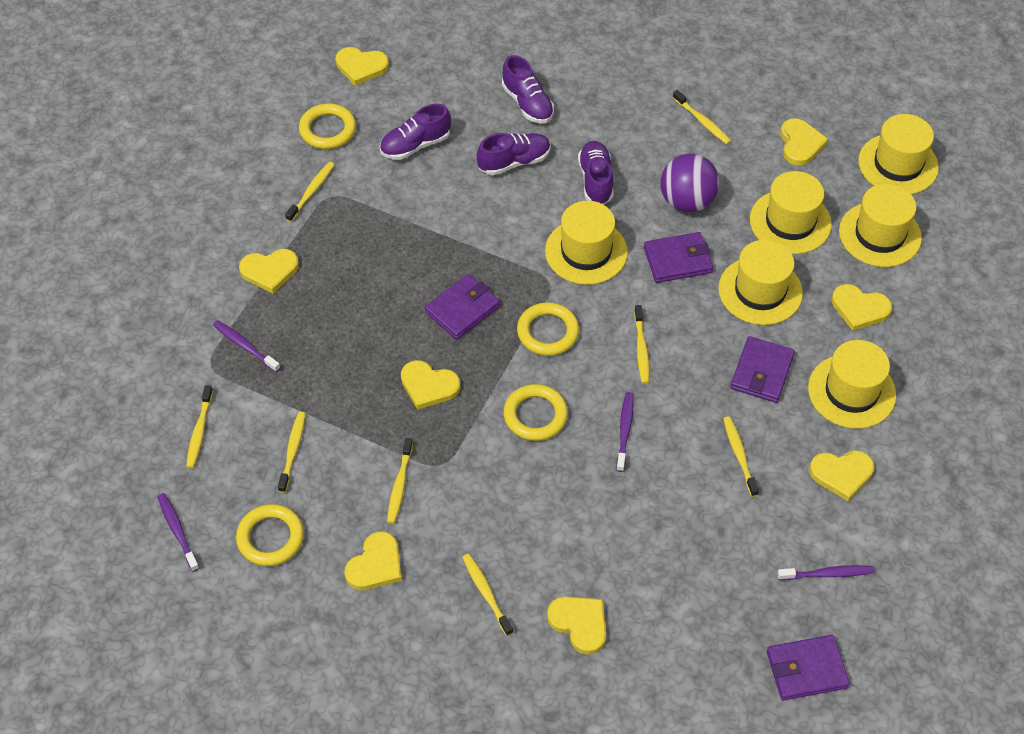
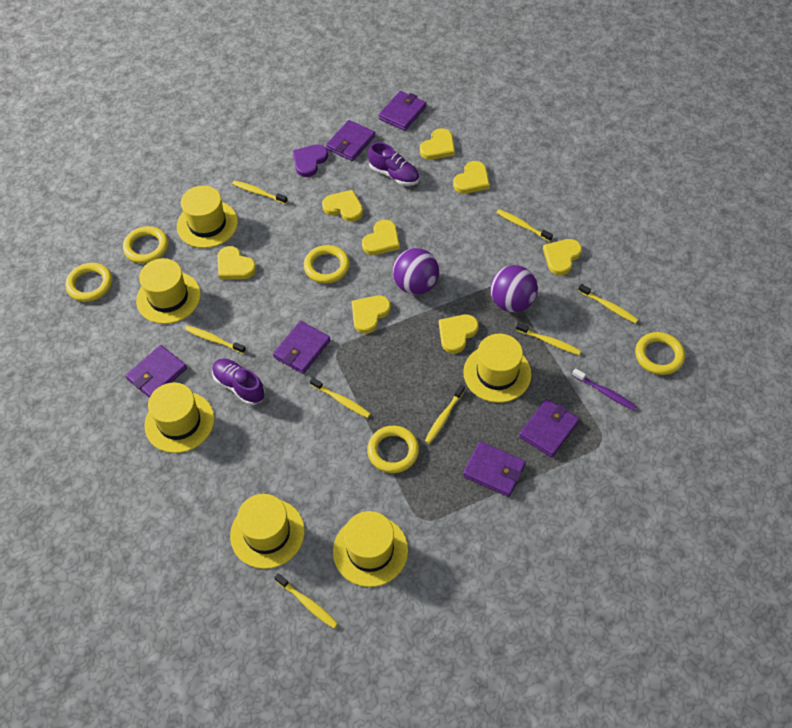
purple ball: [660,154,719,212] = 1 -> [393,248,439,295] [490,265,538,312] = 2
purple heart: none = 0 -> [293,144,328,177] = 1
purple shoe: [380,104,451,160] [476,133,550,175] [502,55,554,124] [578,141,614,204] = 4 -> [212,359,265,405] [368,142,419,186] = 2
purple toothbrush: [158,493,200,572] [213,320,281,372] [616,392,634,472] [777,565,874,580] = 4 -> [572,368,637,410] = 1
purple wallet: [425,274,500,340] [644,232,713,283] [731,336,795,403] [767,635,850,701] = 4 -> [125,345,187,398] [273,321,330,374] [326,120,375,161] [379,91,426,131] [463,441,526,497] [519,399,579,457] = 6
yellow ring: [236,504,304,566] [299,103,356,149] [504,384,568,441] [517,302,579,356] = 4 -> [65,263,112,302] [123,226,168,264] [304,245,350,284] [367,426,419,473] [635,332,685,375] = 5

